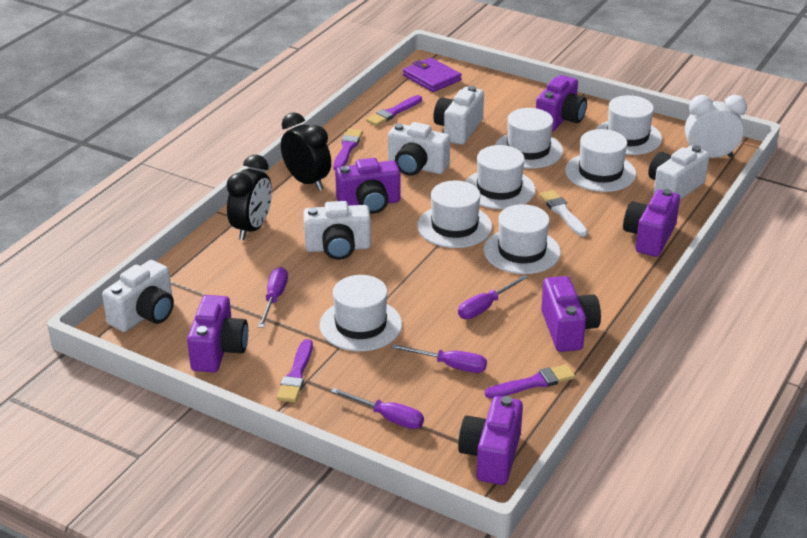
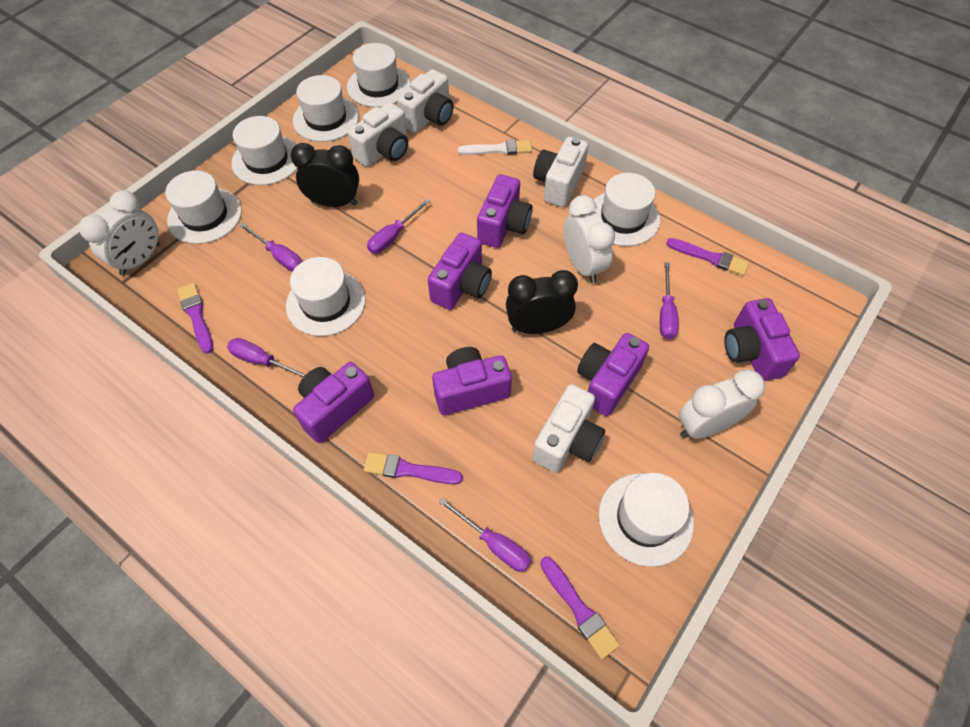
purple screwdriver: [258,267,288,328] [331,388,424,429] [391,344,487,373] [458,275,528,319] = 4 -> [227,338,306,377] [239,223,302,272] [367,199,430,254] [439,497,531,572] [660,262,679,340] = 5
purple wallet: [403,58,462,92] = 1 -> none = 0
white camera: [102,260,174,332] [303,201,371,260] [388,122,450,176] [433,86,484,145] [648,145,709,200] = 5 -> [348,102,408,167] [397,69,454,133] [532,384,605,473] [533,137,588,207] = 4
white clock: [685,95,747,158] = 1 -> [79,190,160,276] [564,195,615,283] [679,370,765,439] = 3

